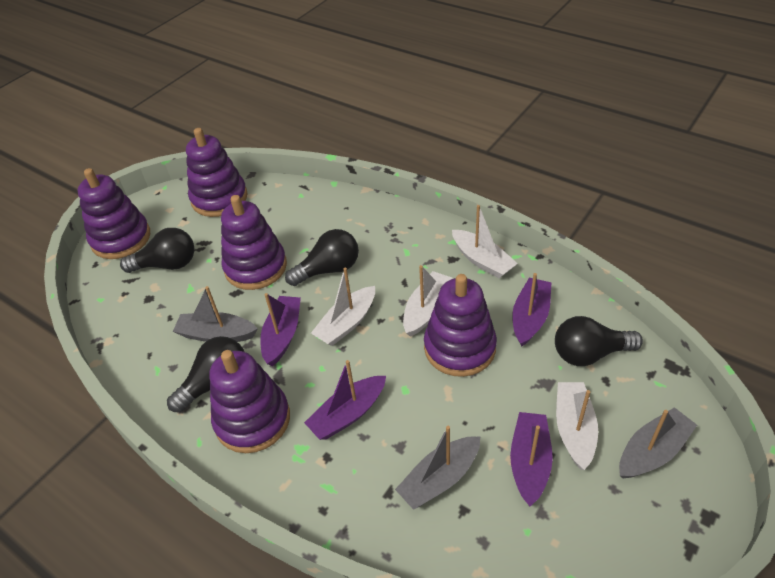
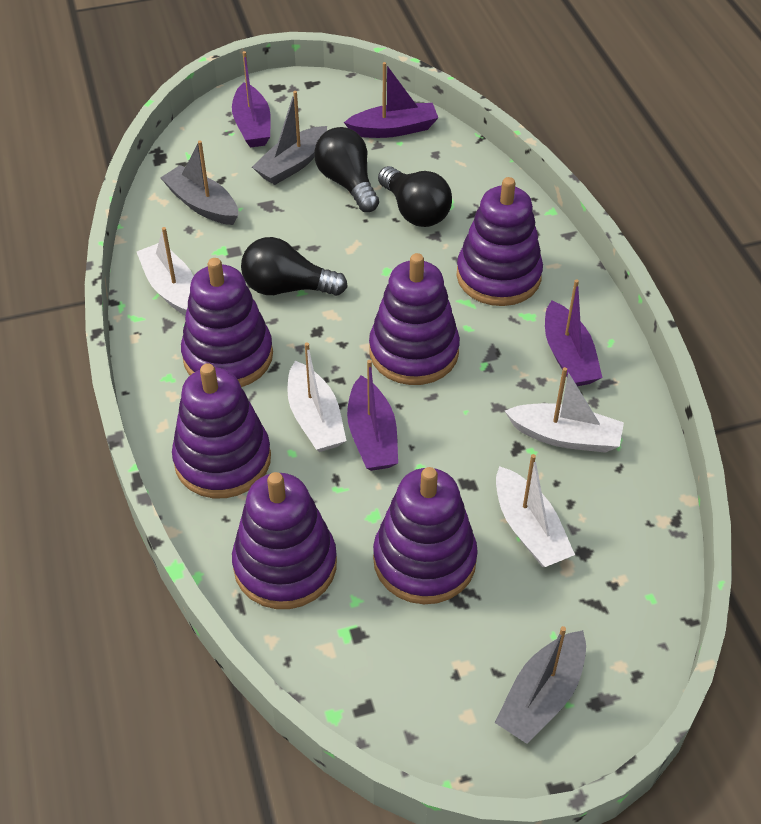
black light bulb: [120,228,194,273] [167,336,244,413] [285,229,359,286] [555,316,643,366] = 4 -> [241,237,348,296] [314,127,379,212] [378,166,452,227] = 3
purple stacking toy: [78,168,150,259] [186,128,248,217] [210,350,290,453] [221,195,287,290] [424,274,497,377] = 5 -> [172,363,271,498] [181,258,273,387] [232,472,337,609] [369,253,460,385] [373,467,478,604] [457,177,543,306] = 6

